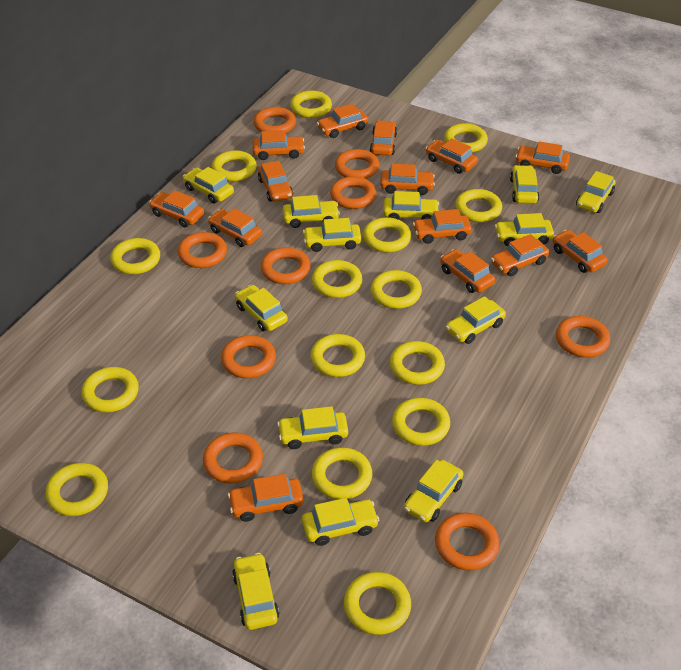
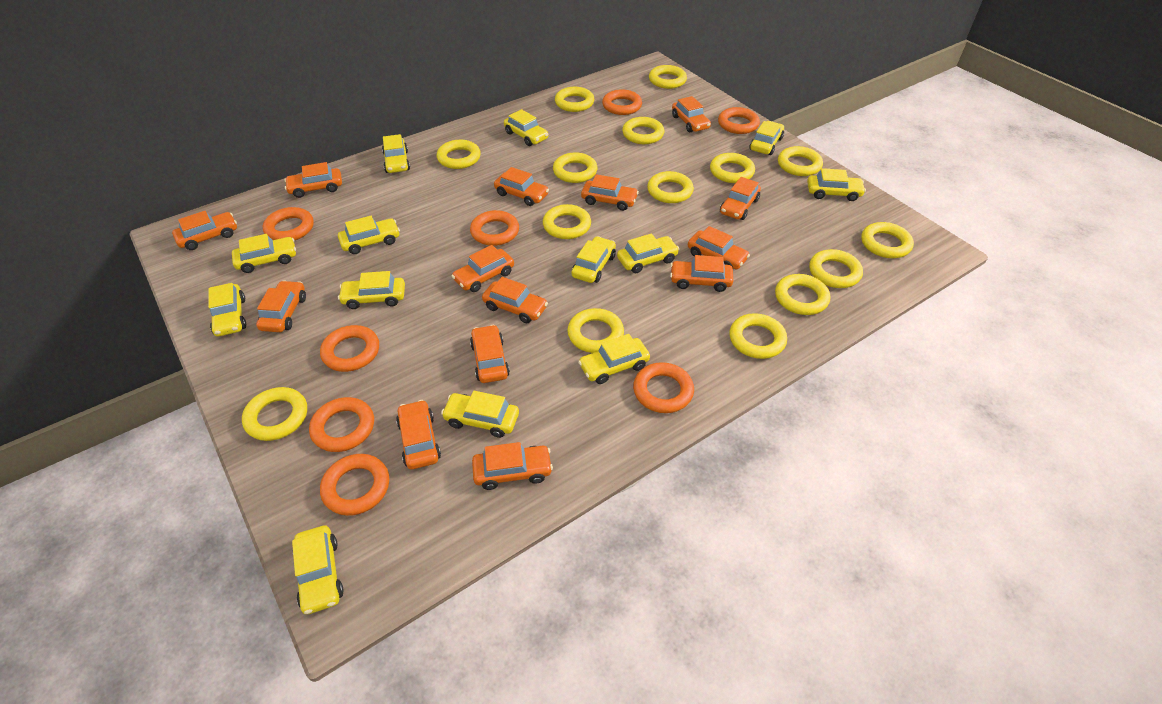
orange ring: [178,232,227,268] [203,433,263,483] [221,335,276,378] [253,107,296,133] [261,247,311,284] [330,176,376,209] [335,149,380,179] [435,513,500,571] [556,316,610,358] = 9 -> [263,207,314,240] [309,397,374,452] [320,325,379,372] [320,454,389,516] [470,210,519,246] [602,89,642,115] [633,362,694,413] [718,107,760,134] = 8

